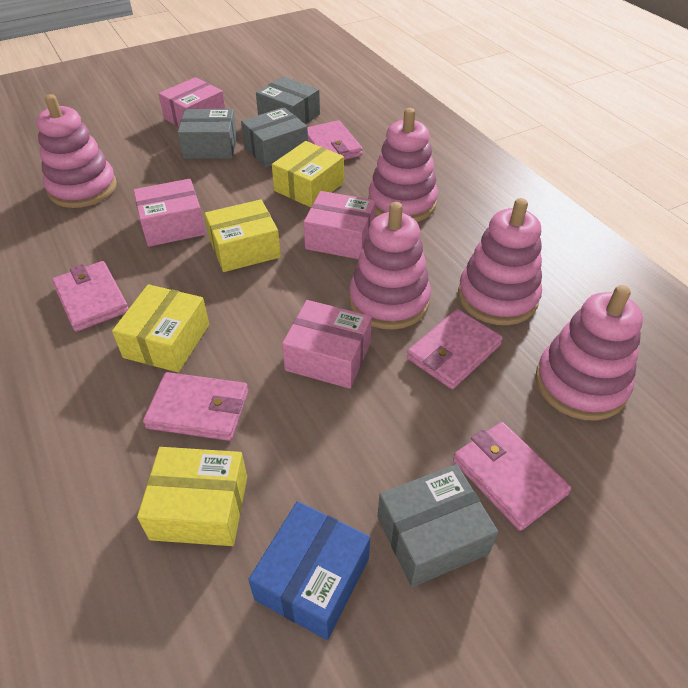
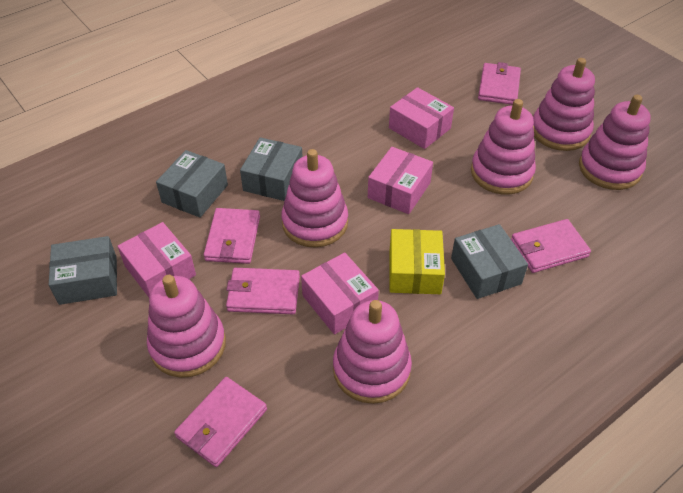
blue box: [248,501,370,640] = 1 -> none = 0
pink stacking toy: [36,94,117,208] [349,202,431,330] [368,108,438,222] [458,198,542,325] [535,285,643,421] = 5 -> [147,275,226,378] [281,149,348,248] [333,300,412,404] [471,99,536,194] [533,58,595,151] [579,95,651,190] = 6
yellow box: [112,284,209,372] [137,447,247,546] [205,199,281,272] [272,141,344,207] = 4 -> [390,229,445,294] = 1

